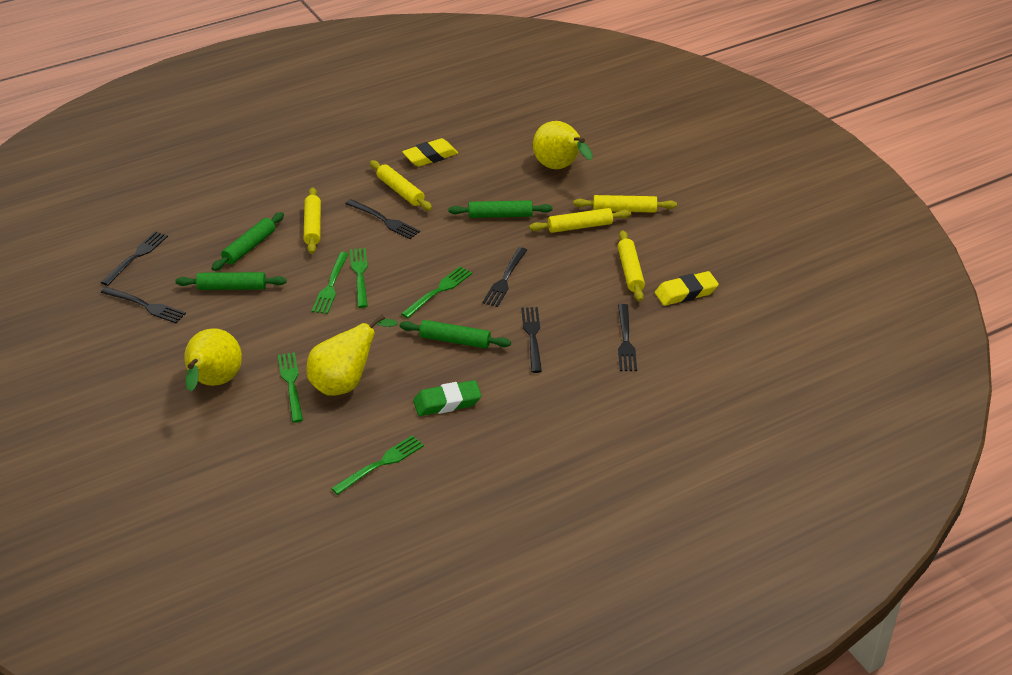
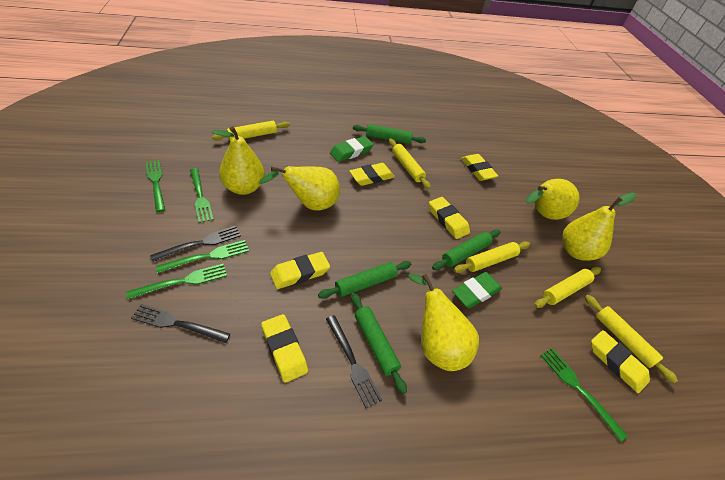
black fork: [101,231,168,286] [101,287,186,323] [346,199,420,239] [482,247,527,307] [521,307,542,373] [618,304,637,371] = 6 -> [131,304,230,343] [150,226,241,262] [326,315,382,408] = 3
green eraser: [413,380,481,416] = 1 -> [330,136,374,162] [452,272,502,308] = 2
yellow eraser: [402,138,458,167] [655,271,719,306] = 2 -> [261,314,308,383] [270,252,330,289] [349,163,395,186] [429,197,470,239] [461,154,498,181] [591,330,650,393] = 6
yellow pear: [184,328,242,392] [307,314,398,396] [533,121,593,169] = 3 -> [212,126,265,195] [259,166,340,210] [408,274,479,371] [526,179,580,220] [562,192,636,261] = 5

